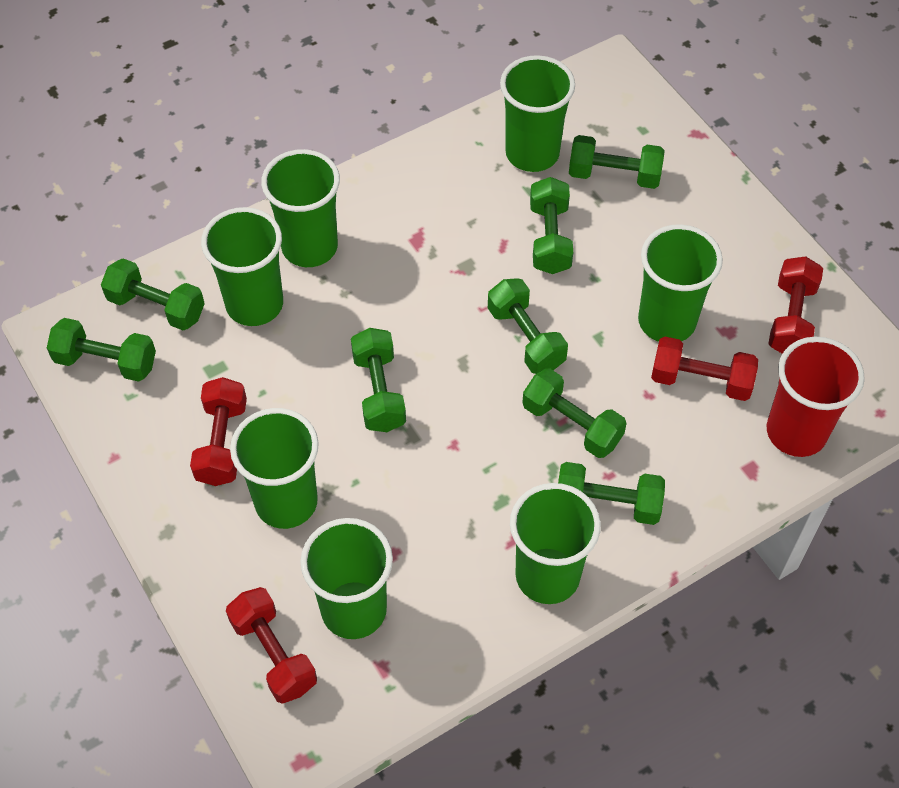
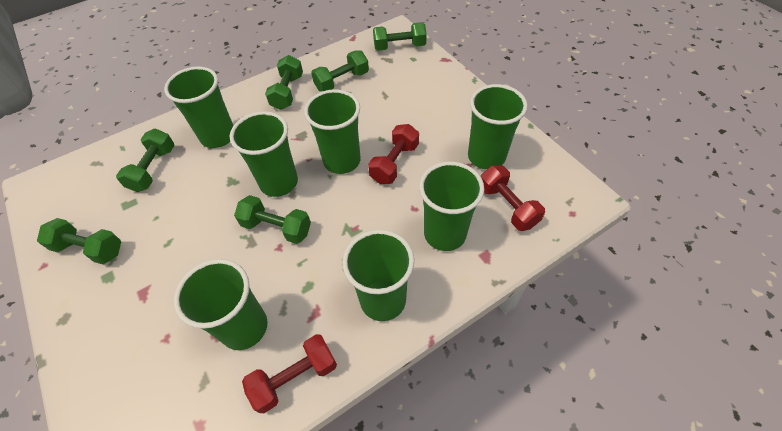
green dumbbell: [47,318,156,382] [101,258,205,330] [351,328,406,432] [488,278,568,374] [522,368,627,458] [530,177,573,274] [558,462,665,525] [569,135,665,189] = 8 -> [37,218,121,264] [116,128,175,192] [234,195,311,244] [265,55,303,110] [311,50,369,92] [373,22,427,51] = 6
red cup: [767,337,865,457] = 1 -> none = 0
red dumbbell: [190,377,247,486] [226,587,317,704] [651,337,758,401] [768,256,823,354] = 4 -> [242,334,337,413] [368,124,419,184] [481,165,545,231] = 3

